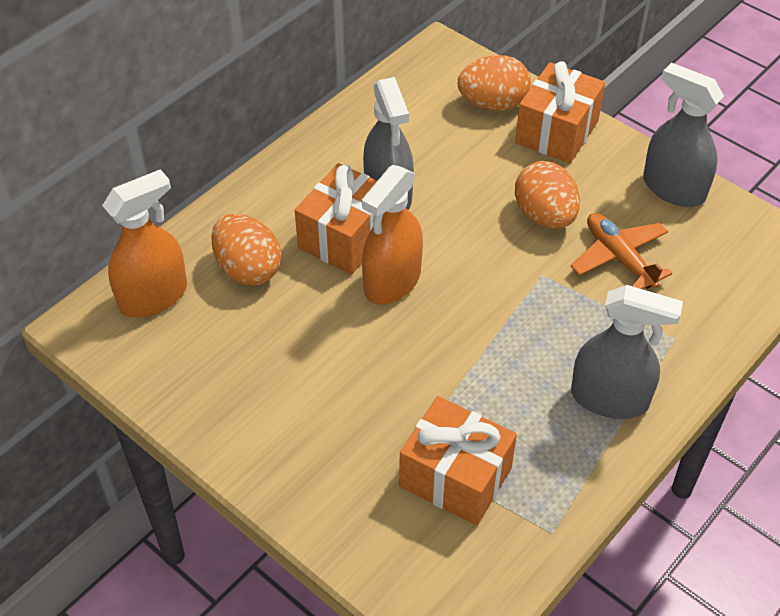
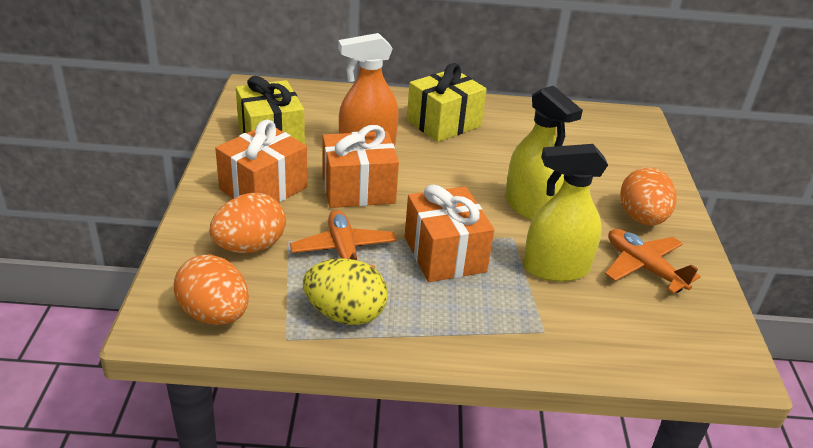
grey spray bottle: [363,77,414,210] [571,285,683,419] [643,63,724,207] = 3 -> none = 0
orange plane: [571,213,672,289] = 1 -> [290,210,397,268] [605,229,701,293] = 2
orange spray bottle: [102,169,187,318] [362,165,423,305] = 2 -> [338,33,399,146] = 1
yellow egg: none = 0 -> [303,258,388,325] = 1
yellow gift: none = 0 -> [236,76,305,144] [407,63,487,142] = 2
yellow spray bottle: none = 0 -> [505,86,583,221] [523,144,608,282] = 2

